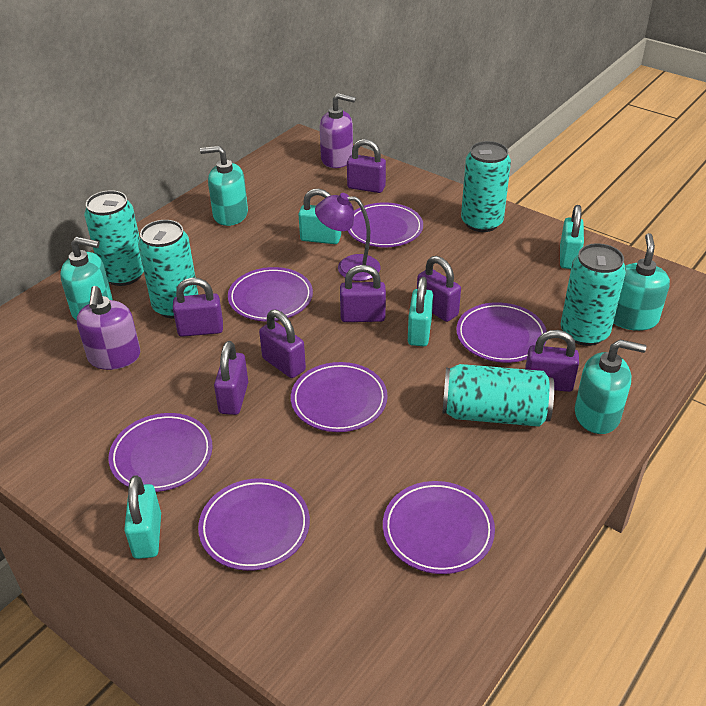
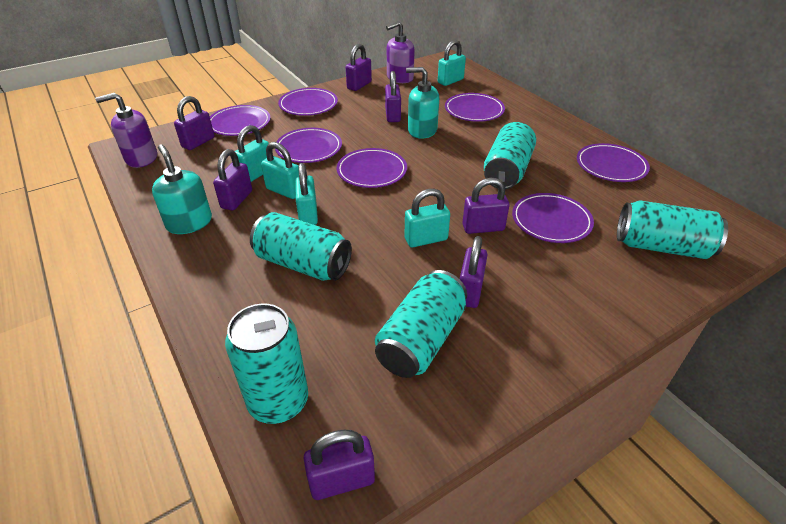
purple lamp: [315,193,381,281] = 1 -> none = 0
turquoise padlock: [124,475,161,559] [298,189,341,244] [408,277,433,346] [560,205,584,269] = 4 -> [234,125,269,182] [261,142,299,199] [295,163,318,225] [405,189,450,247] [438,40,466,86] = 5
turquoise soap dispenser: [60,237,113,321] [200,146,248,226] [575,339,646,434] [614,233,670,331] = 4 -> [152,144,212,234] [406,67,439,139] = 2

